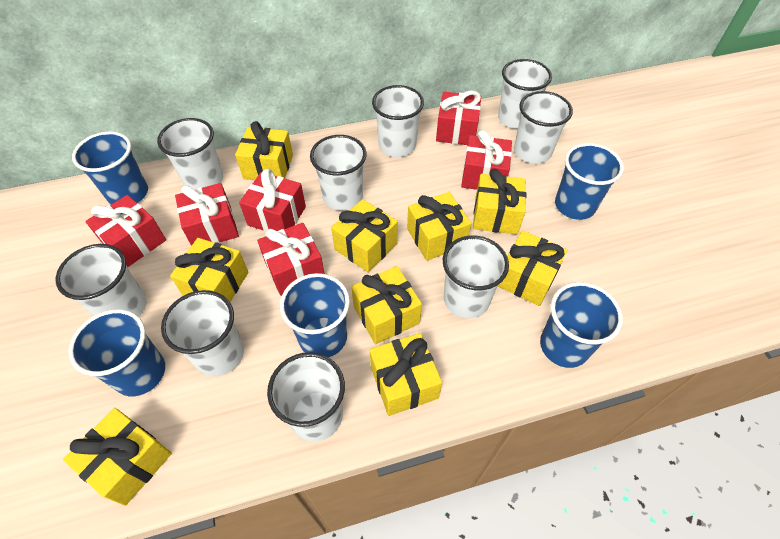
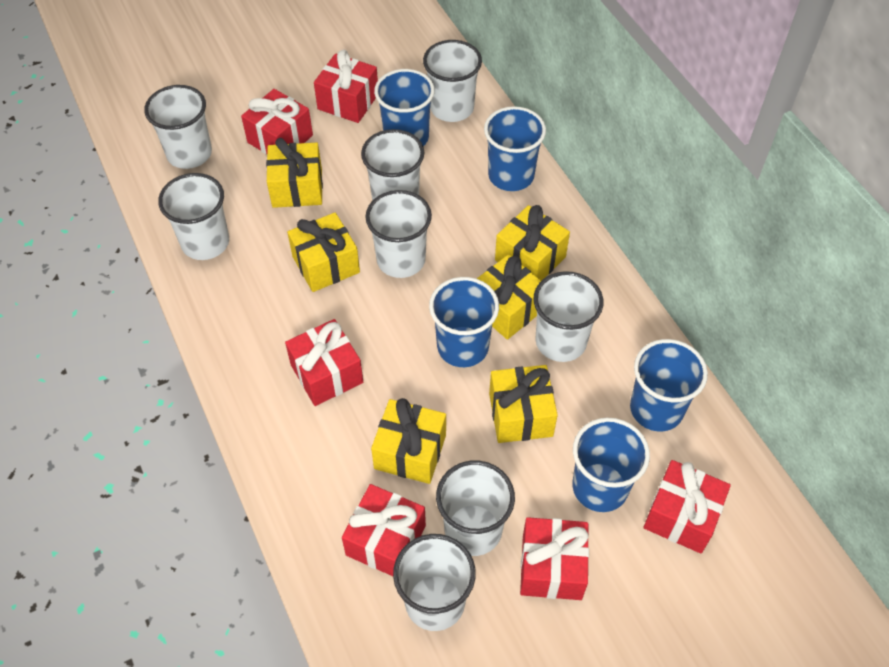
white cup: [56,244,147,317] [157,118,223,190] [161,290,244,377] [267,352,345,442] [310,135,367,211] [372,85,424,157] [443,236,509,318] [498,59,552,129] [514,91,573,164] = 9 -> [144,85,212,169] [158,173,229,260] [361,129,424,201] [365,190,432,278] [393,534,476,631] [423,40,482,122] [436,460,515,556] [534,271,604,362] = 8
yellow gift: [63,408,172,506] [170,238,249,302] [235,121,293,180] [331,199,398,272] [351,266,422,344] [370,333,442,416] [407,192,472,261] [473,169,527,234] [498,230,567,306] = 9 -> [266,138,323,208] [287,213,360,292] [371,398,446,484] [477,254,541,340] [489,365,558,443] [495,205,570,281] = 6

